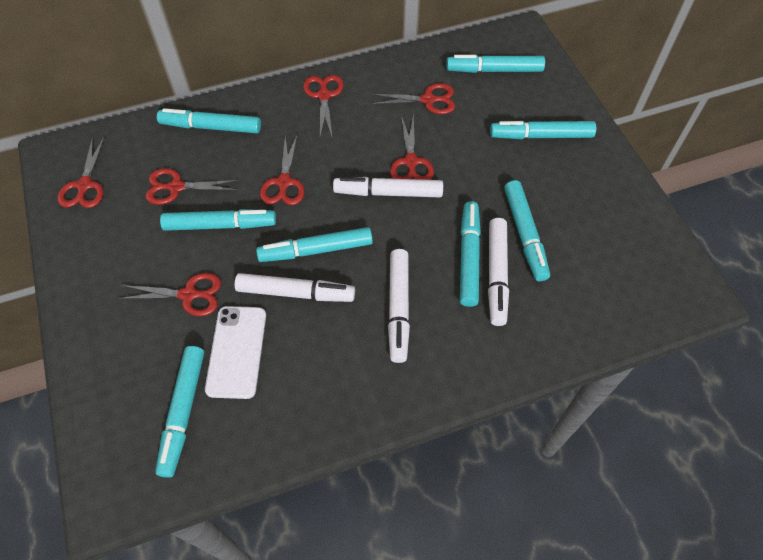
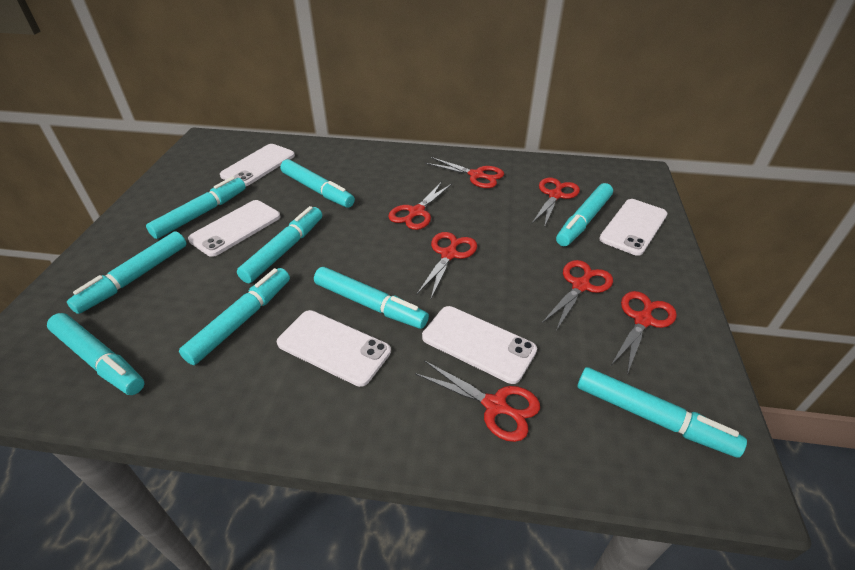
turquoise marker: [155,346,204,478] [157,108,261,133] [160,209,276,231] [256,227,373,262] [446,55,545,73] [460,201,481,307] [490,121,596,139] [504,180,550,281] = 8 -> [47,313,145,395] [67,231,187,314] [146,176,246,239] [179,268,290,365] [237,206,322,284] [280,159,355,208] [314,267,429,329] [556,183,613,246] [577,367,747,458] = 9
white marker: [234,273,355,302] [333,177,443,197] [388,249,410,363] [488,218,509,326] = 4 -> none = 0
white phone: [205,306,266,399] = 1 -> [188,200,280,257] [220,144,295,186] [277,310,391,387] [422,306,537,384] [599,199,667,256] = 5

